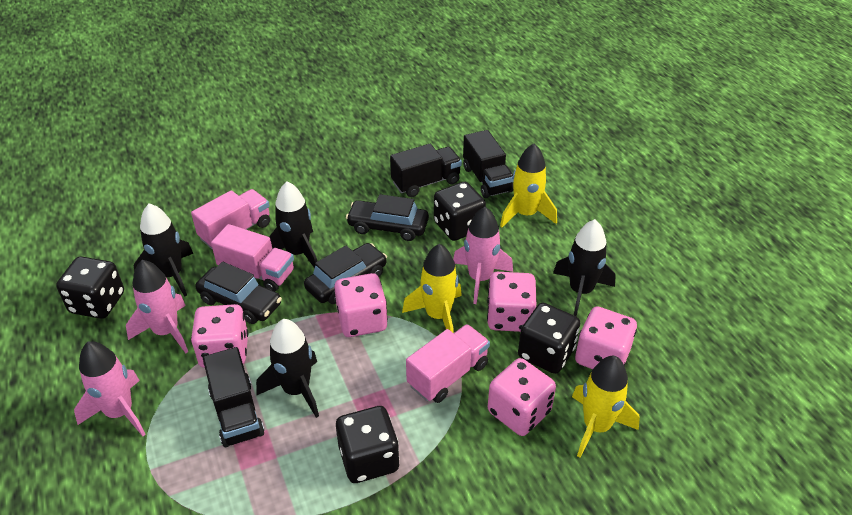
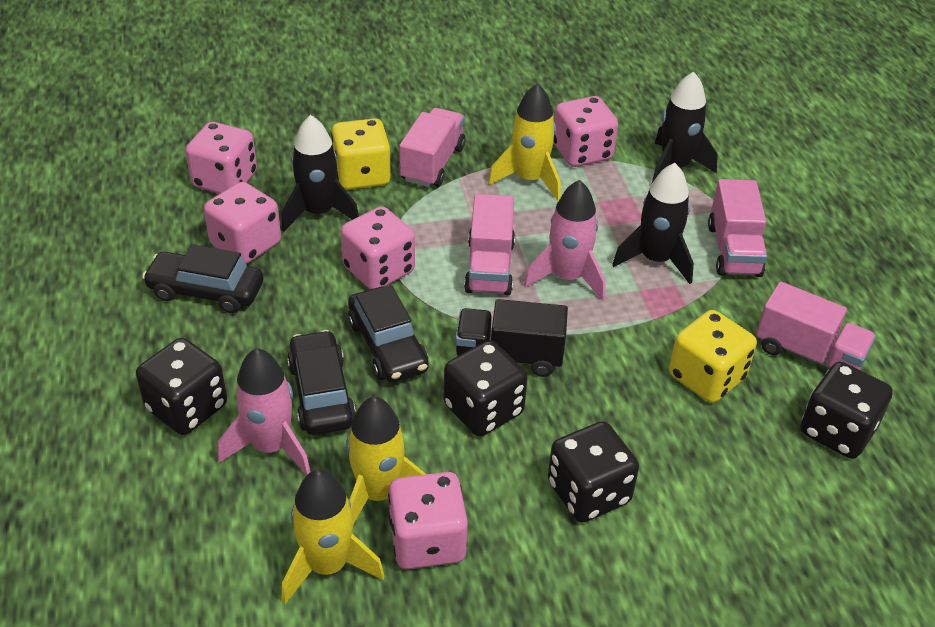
black rocket: [134,203,193,297] [256,319,319,418] [269,181,317,268] [553,219,616,316] = 4 -> [282,115,359,232] [612,163,694,284] [652,72,718,183] = 3
black truck: [203,347,264,447] [390,144,462,197] [463,130,514,198] = 3 -> [455,299,568,377] = 1
pink rocket: [74,341,146,436] [126,260,188,353] [453,207,513,304] = 3 -> [218,348,311,475] [524,180,605,301] = 2
pink truck: [191,189,270,249] [211,224,294,292] [406,324,490,403] = 3 -> [399,108,465,187] [464,194,515,295] [708,179,767,277] [756,282,876,370] = 4
yellow dice: none = 0 -> [331,118,391,190] [669,310,757,403] = 2

